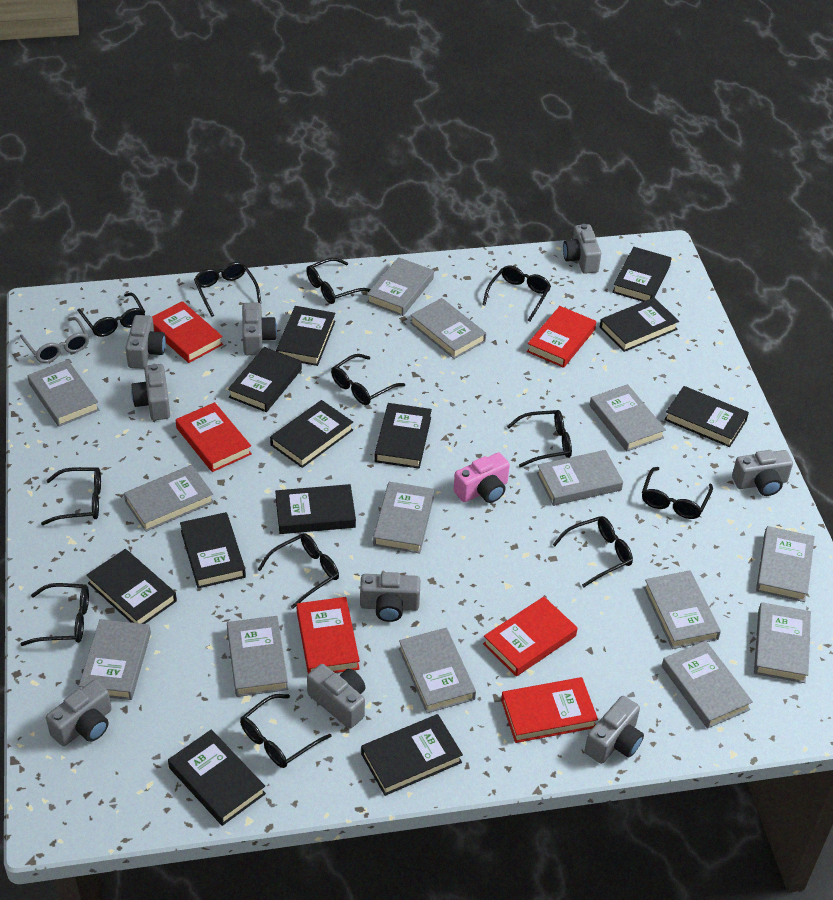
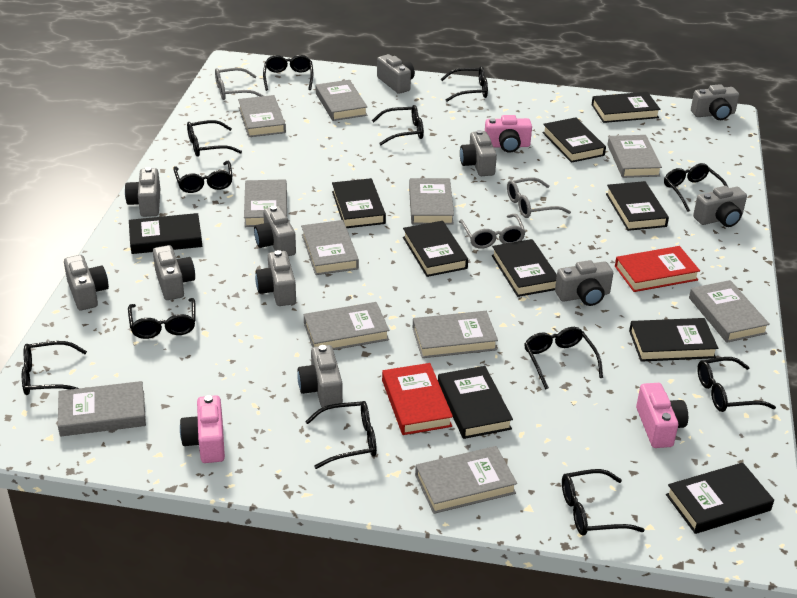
black book: [86,549,177,624] [168,729,266,826] [180,512,246,588] [228,347,302,412] [270,400,353,468] [275,484,356,534] [276,306,336,366] [361,714,463,796] [375,403,432,469] [600,298,679,352] [612,247,671,302] [664,386,749,447] = 12 -> [129,213,202,254] [332,178,386,228] [403,221,468,277] [438,366,513,439] [492,239,557,297] [542,117,606,163] [592,92,660,123] [606,181,669,231] [629,318,718,362] [666,462,774,534] = 10
grey book: [27,360,99,427] [79,619,151,700] [124,465,214,532] [227,616,288,697] [367,257,434,316] [373,482,434,553] [399,628,476,713] [410,298,486,359] [537,450,623,506] [590,384,666,451] [643,570,721,649] [662,641,753,729] [754,602,811,683] [756,526,815,602] = 14 -> [58,381,146,436] [238,95,286,137] [244,179,287,227] [301,220,359,275] [304,302,389,350] [316,80,368,121] [409,178,454,225] [413,311,498,358] [415,446,517,514] [607,135,662,178] [689,280,770,343] = 11
grey camera: [46,680,112,746] [125,315,166,369] [131,364,170,420] [242,302,277,355] [307,664,365,729] [360,572,420,622] [563,224,601,273] [585,696,644,764] [732,450,793,496] = 9 -> [64,255,109,311] [125,167,160,217] [153,245,195,300] [254,206,296,256] [255,250,296,306] [297,345,343,407] [377,54,415,94] [460,130,497,176] [555,260,613,306] [691,84,739,120] [693,186,747,227] = 11
grey glasses: [20,317,89,363] = 1 -> [215,68,264,100] [459,214,526,249] [507,177,571,218] = 3
pink camera: [454,452,510,503] = 1 -> [180,395,225,463] [485,115,532,153] [636,383,688,448] = 3
red book: [152,301,223,363] [176,402,252,472] [296,597,360,674] [483,597,578,676] [501,677,598,743] [527,306,596,368] = 6 -> [382,363,453,435] [615,246,700,292] = 2

